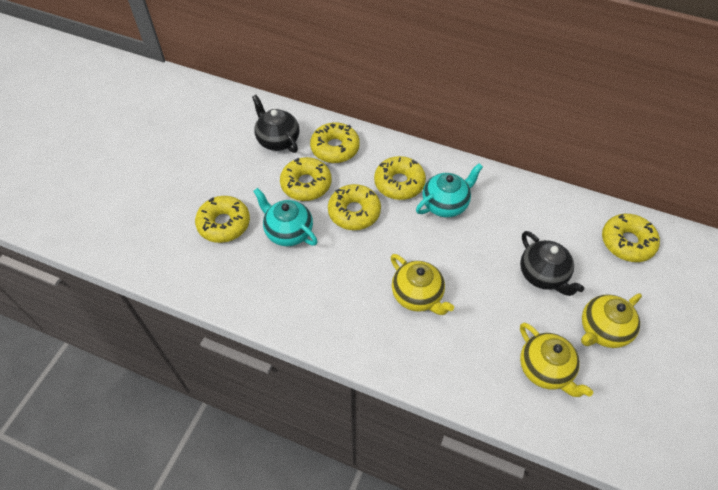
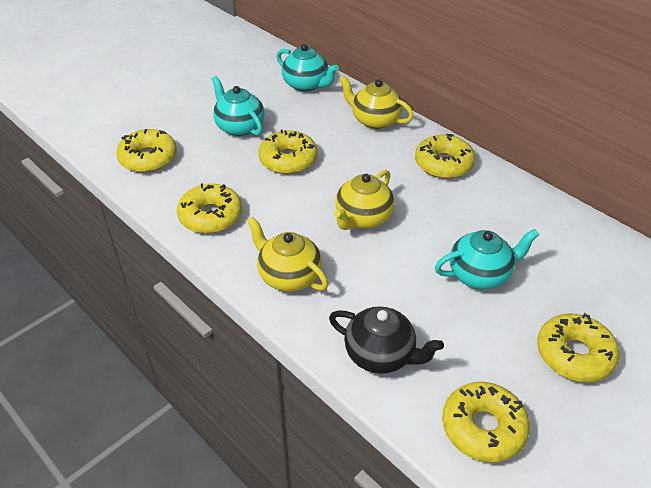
black teapot: [252,95,299,153] [520,231,584,296] = 2 -> [329,306,444,374] = 1
turquoise teapot: [253,188,318,246] [416,163,483,217] = 2 -> [211,76,265,136] [277,44,339,92] [435,229,539,290] = 3

